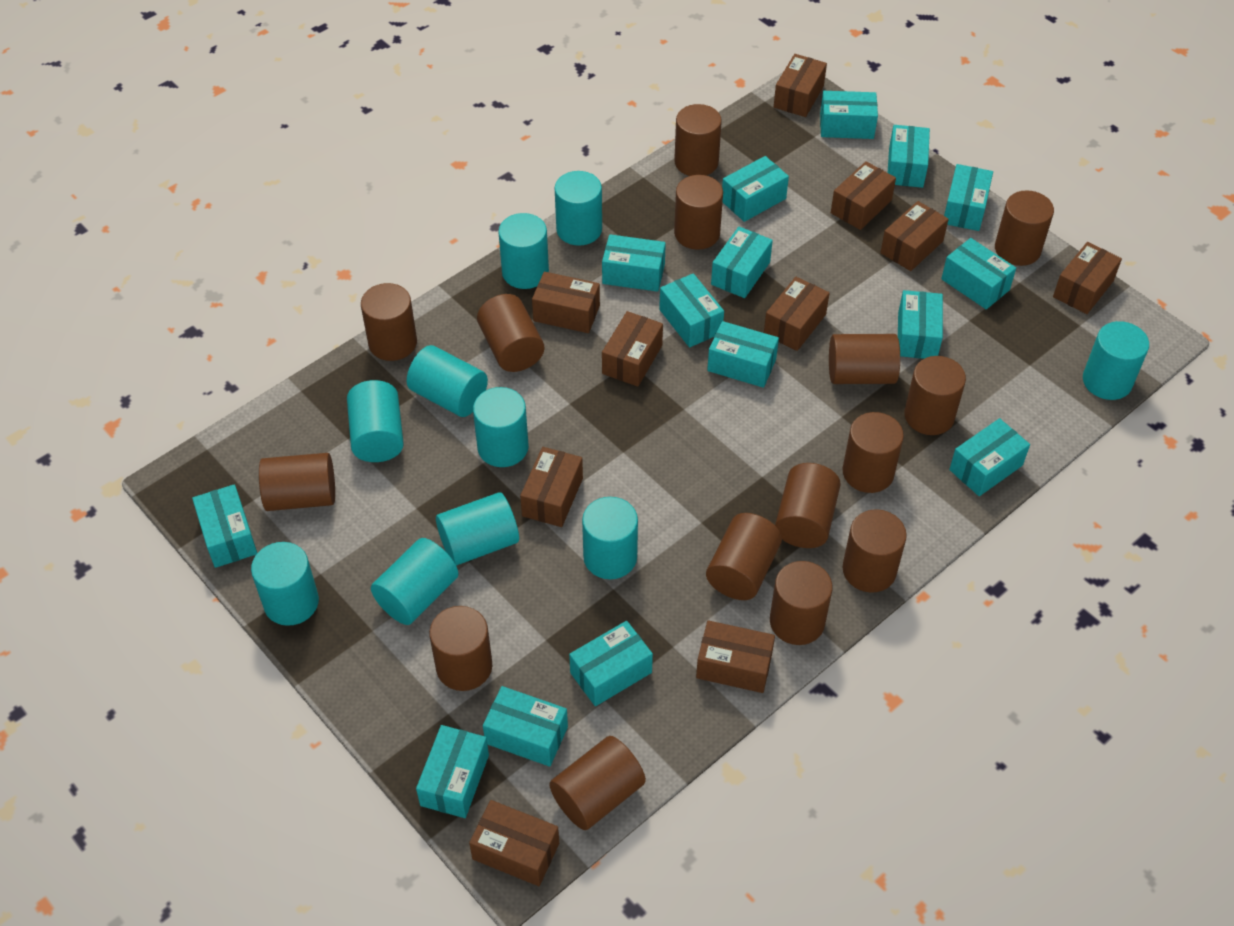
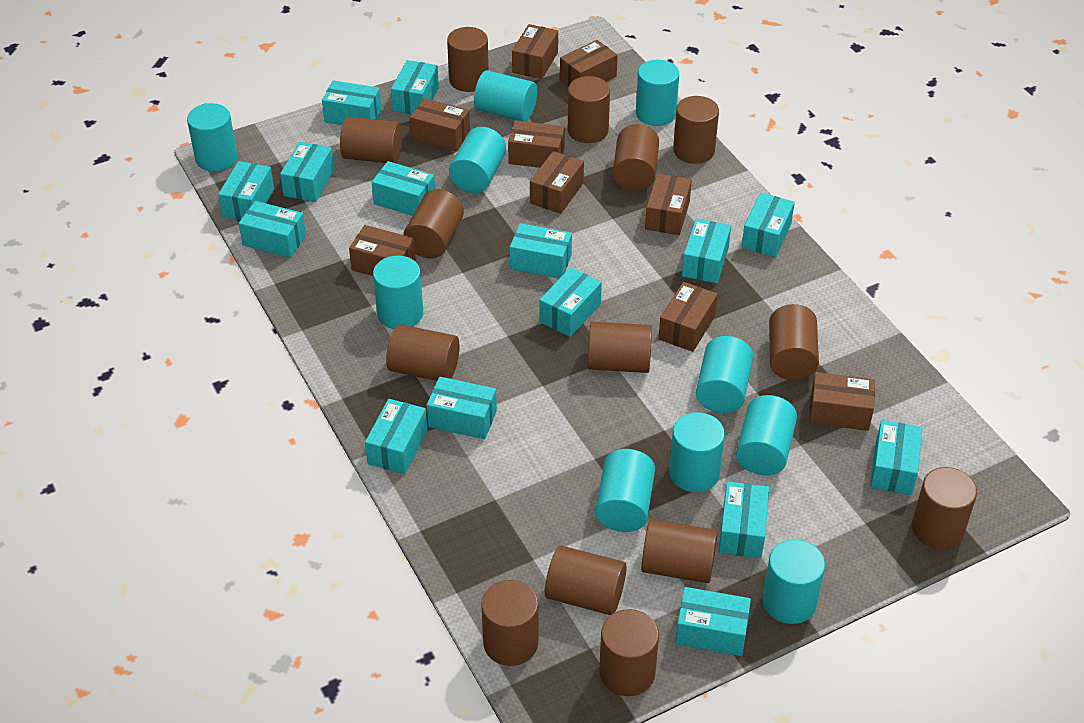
brown box: [469,800,559,886] [520,447,583,527] [532,272,600,333] [602,311,663,387] [696,620,775,693] [764,277,830,351] [774,54,827,117] [831,161,896,230] [880,201,949,271] [1053,242,1122,314] = 10 -> [349,225,416,276] [410,98,470,152] [508,121,565,168] [512,24,558,79] [530,151,584,214] [560,40,618,87] [645,173,692,235] [659,282,718,352] [809,372,875,431] = 9
brown cylinder: [259,453,335,511] [361,283,417,361] [429,606,492,691] [477,294,544,372] [549,736,646,830] [674,104,722,176] [674,175,723,250] [706,513,782,600] [770,561,832,645] [775,463,841,548] [829,334,900,384] [842,412,904,493] [842,509,907,593] [904,356,966,435] [995,190,1054,266] = 15 -> [340,117,402,163] [386,324,459,381] [403,189,464,259] [447,27,489,92] [481,580,539,666] [545,546,627,615] [568,76,610,143] [588,322,652,373] [599,609,659,696] [613,124,659,191] [641,519,718,583] [673,96,719,164] [769,304,819,380] [912,467,977,549] = 14

